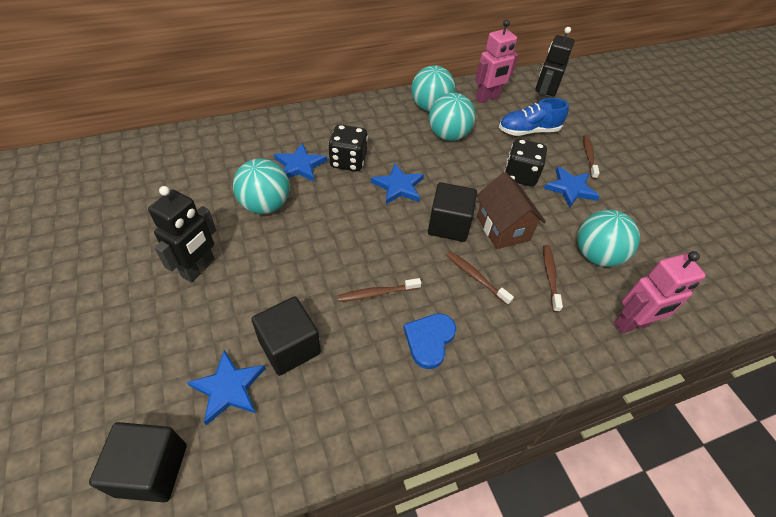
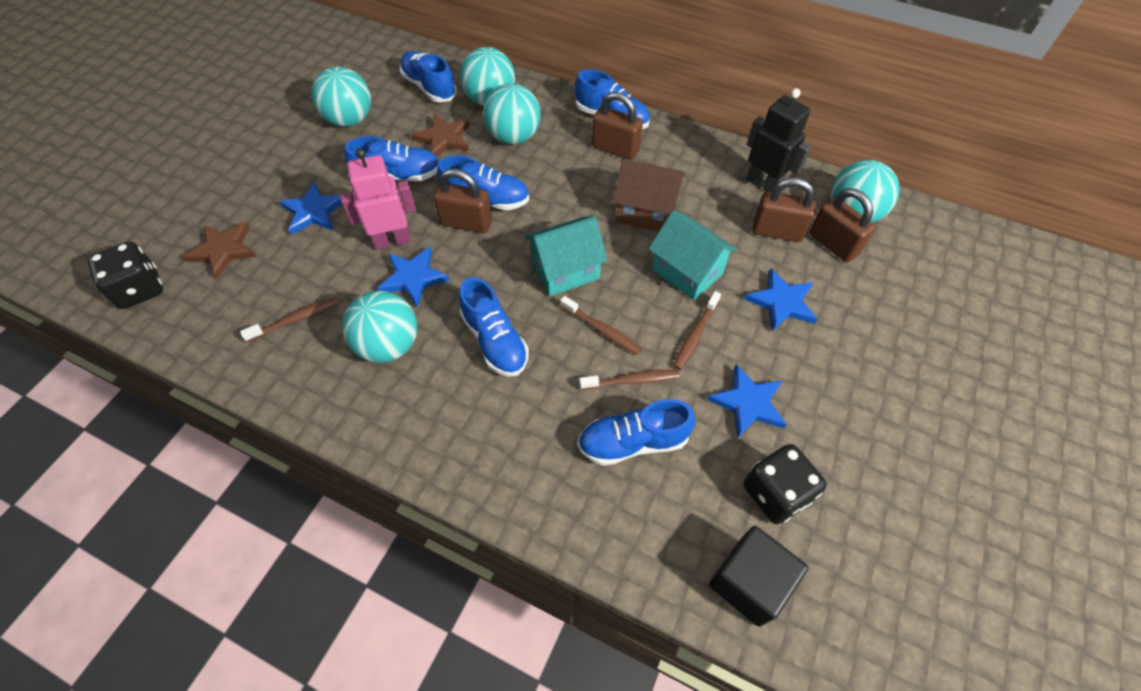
black cube: [89,422,187,502] [252,297,321,376] [428,182,477,242] = 3 -> [709,526,808,627] = 1
black robot: [148,186,216,283] [535,27,575,103] = 2 -> [746,88,812,192] = 1
blue heart: [404,313,456,369] = 1 -> none = 0
blue shoe: [499,98,569,136] = 1 -> [344,136,439,181] [400,51,457,103] [437,155,529,210] [459,277,529,377] [575,69,650,129] [577,399,695,466] = 6
brown padlock: none = 0 -> [434,169,492,233] [592,92,643,160] [752,178,816,242] [809,188,876,263] = 4
brown star: none = 0 -> [183,222,257,279] [411,113,470,157] = 2
pink robot: [475,20,518,103] [614,251,706,333] = 2 -> [340,148,416,250] = 1
turquoise ball: [233,159,290,214] [411,65,455,112] [429,93,476,141] [577,210,640,267] = 4 -> [312,67,371,127] [342,291,417,363] [460,47,515,106] [483,83,541,144] [831,160,900,223] = 5
turquoise house: none = 0 -> [525,216,608,296] [649,210,738,300] = 2

